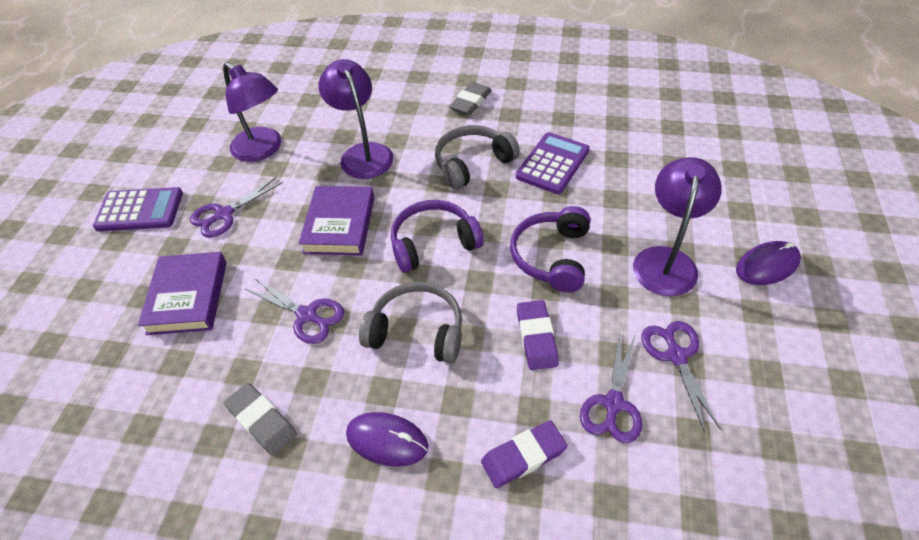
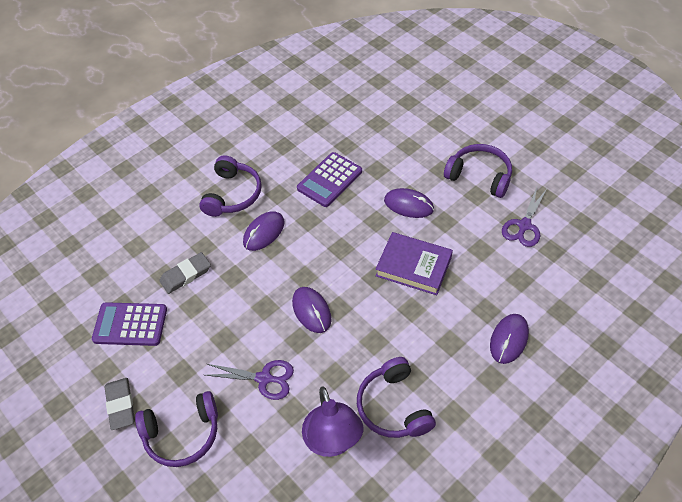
grey headphones: [359,282,462,364] [435,125,520,190] = 2 -> none = 0
purple book: [138,252,227,335] [299,186,374,256] = 2 -> [376,232,453,295] = 1
purple eraser: [481,420,567,488] [517,300,559,370] = 2 -> none = 0
purple headphones: [391,200,484,273] [510,206,590,292] = 2 -> [135,391,218,467] [199,155,262,217] [357,357,436,438] [444,144,512,198] = 4
purple lamp: [223,62,281,162] [318,59,393,179] [633,157,722,296] = 3 -> [302,387,364,457] = 1
purple mouse: [346,412,428,467] [736,241,801,285] = 2 -> [243,211,285,251] [292,287,332,333] [384,188,434,218] [490,314,529,364] = 4
purple scissors: [190,177,283,238] [245,279,344,344] [580,332,642,443] [641,321,721,432] = 4 -> [205,360,294,400] [502,187,547,247] = 2

